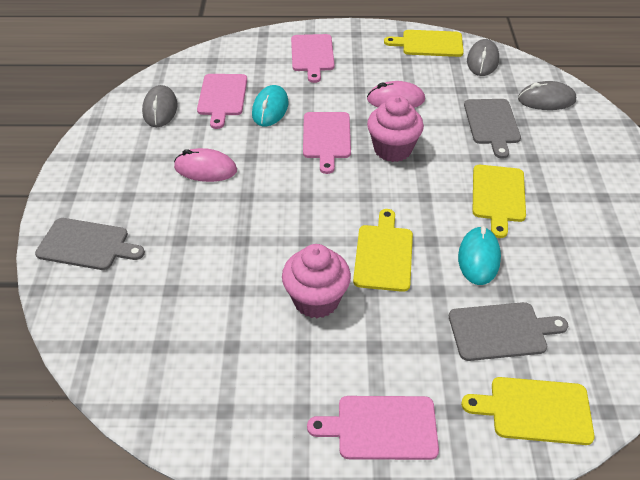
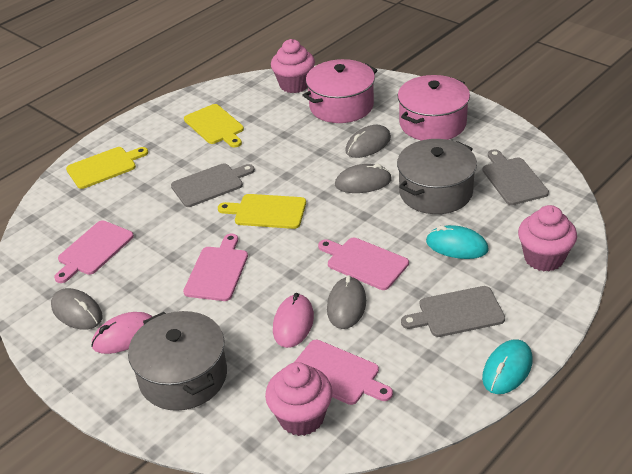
grey mouse: [142,85,178,127] [467,39,499,76] [518,81,576,110] = 3 -> [51,288,103,330] [327,275,366,329] [335,164,392,193] [345,125,391,158] = 4
grey pot: none = 0 -> [128,311,227,411] [397,139,477,214] = 2
pink cupcake: [282,244,351,318] [367,95,424,162] = 2 -> [265,362,333,436] [271,39,315,93] [518,205,577,271] = 3
pink pot: none = 0 -> [302,59,377,123] [397,75,470,141] = 2
yellow cutting board: [353,209,413,292] [384,30,464,57] [461,377,595,445] [473,165,526,238] = 4 -> [66,147,148,189] [184,104,244,147] [218,194,306,229] = 3

